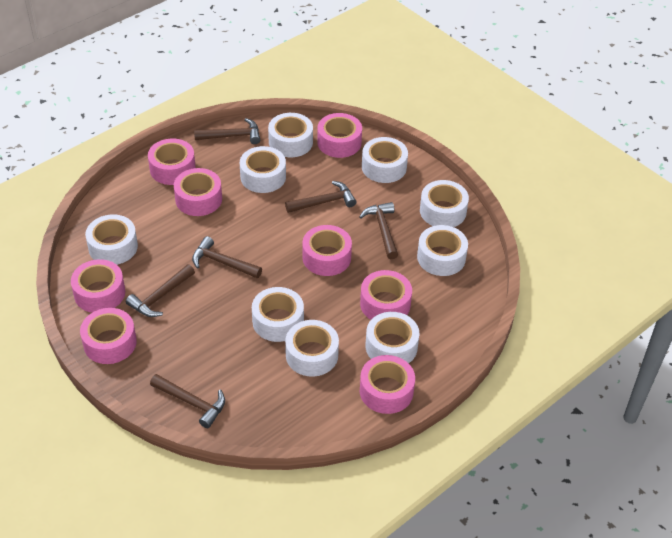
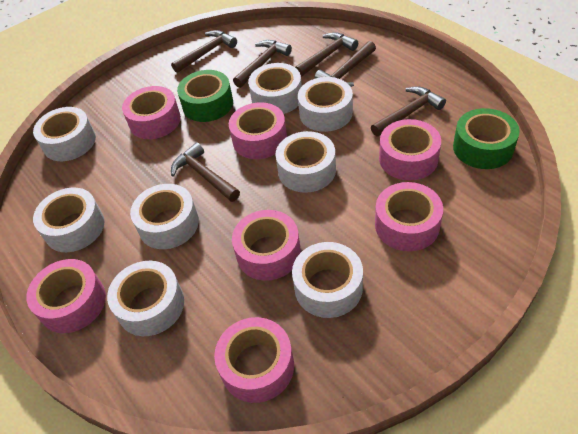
green tape: none = 0 -> [177,70,233,122] [453,108,520,169] = 2
pink tape: [71,259,125,313] [80,308,137,364] [148,139,196,185] [174,168,222,216] [302,225,352,276] [317,113,362,158] [360,270,412,320] [360,355,415,414] = 8 -> [26,259,106,333] [122,86,181,139] [214,317,294,403] [229,102,287,159] [232,210,301,281] [375,182,443,251] [379,119,441,180] = 7
white tape: [85,214,138,265] [240,146,286,193] [252,287,304,342] [268,113,313,157] [285,320,339,377] [362,137,408,183] [366,312,419,363] [417,225,468,276] [420,180,469,227] = 9 -> [33,107,96,161] [33,188,105,252] [107,261,184,336] [130,184,199,249] [248,63,302,114] [276,131,336,193] [292,242,363,318] [298,77,353,132] = 8

